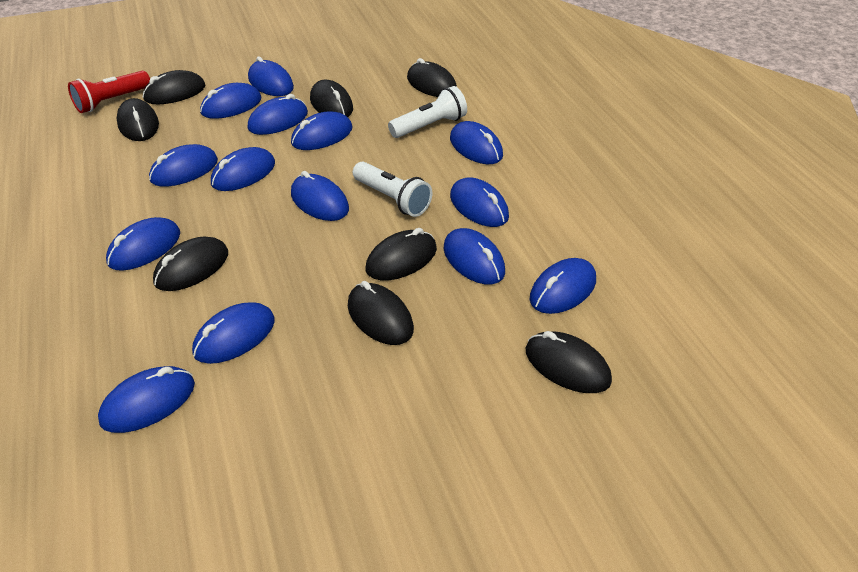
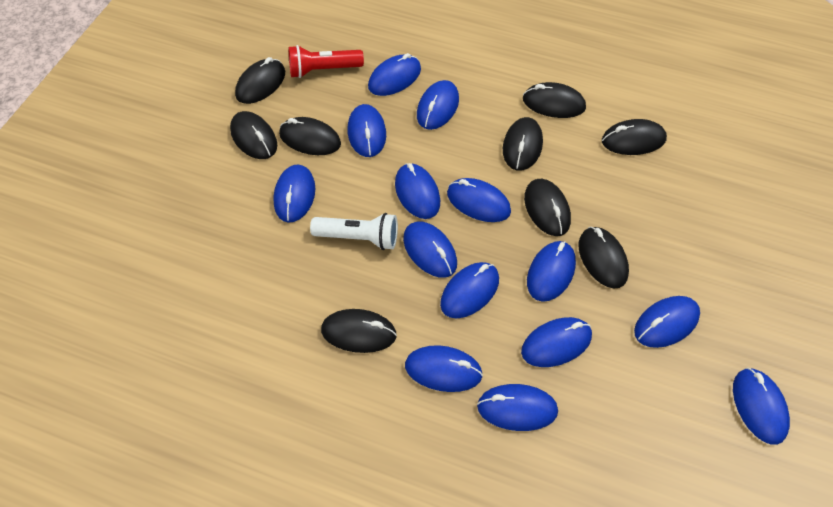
black mouse: [117,98,159,141] [143,70,205,104] [153,237,228,291] [310,80,353,117] [348,281,414,345] [366,228,437,280] [407,58,457,97] [526,331,612,393] = 8 -> [230,111,277,159] [235,57,285,104] [279,117,341,155] [321,309,397,353] [503,117,543,171] [523,82,586,118] [524,179,571,236] [579,227,629,288] [602,119,667,155] = 9
white flashlight: [353,162,432,217] [388,86,467,138] = 2 -> [310,213,398,250] = 1

